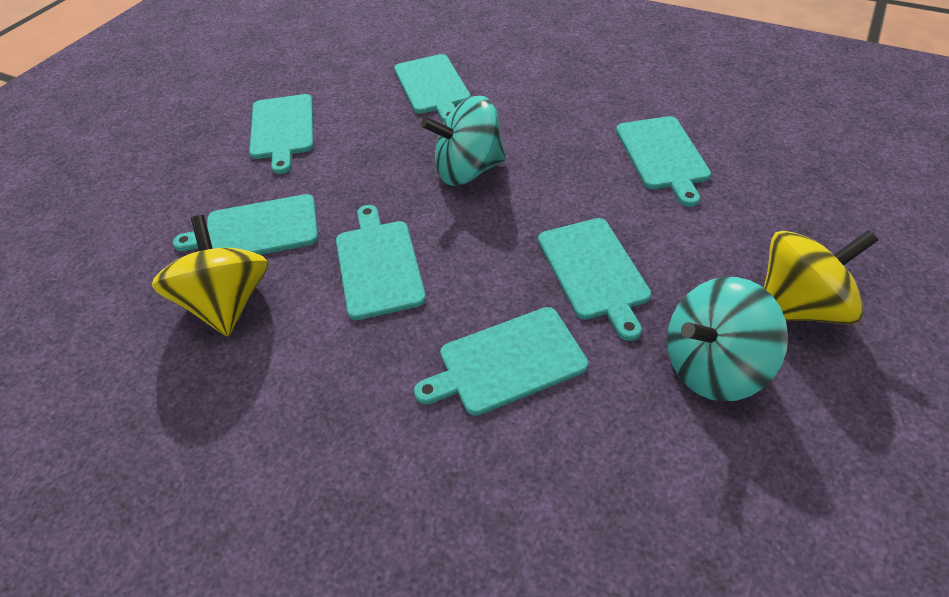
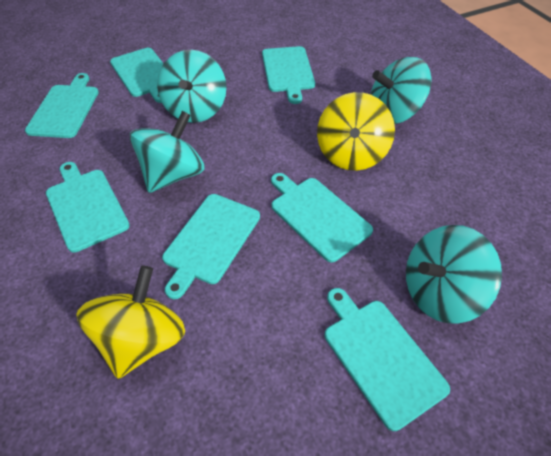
turquoise spinning top: [421,96,506,186] [667,277,788,402] = 2 -> [130,111,205,193] [157,50,226,123] [370,57,432,124] [406,225,502,324] = 4

